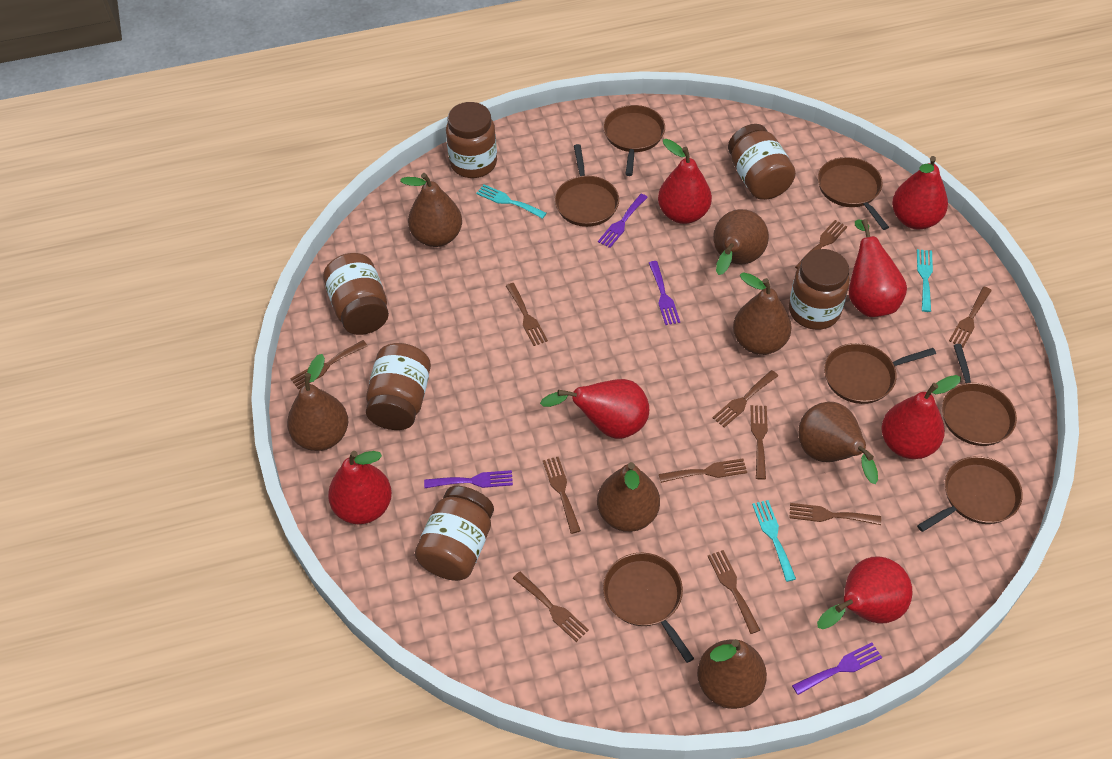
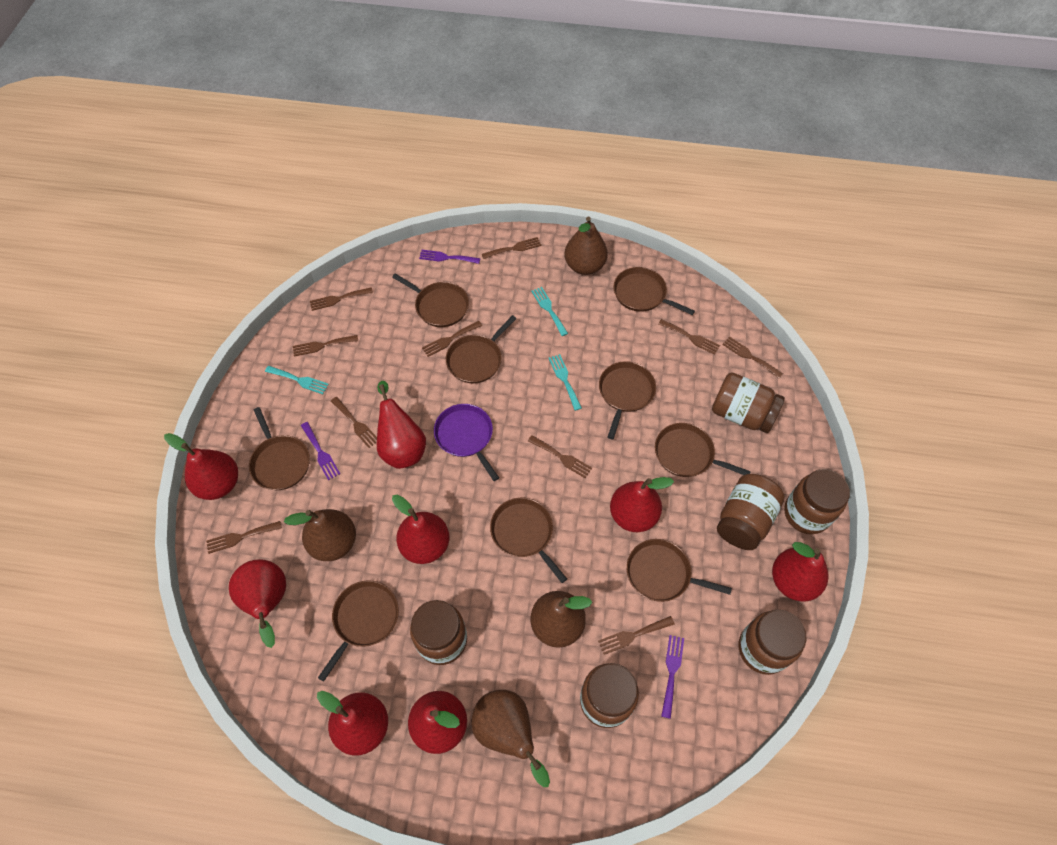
brown fork: [290,340,368,390] [506,283,548,346] [513,572,589,642] [543,457,581,534] [659,459,747,483] [708,550,760,634] [712,370,778,427] [750,405,768,480] [789,503,881,525] [795,220,847,269] [949,287,992,347] = 11 -> [206,521,282,554] [293,335,358,357] [310,287,373,311] [331,397,377,448] [422,321,482,357] [482,237,541,259] [528,435,592,478] [598,616,675,655] [658,319,720,355] [722,336,783,378] = 10
brown pan: [555,144,619,227] [603,105,665,176] [603,553,694,663] [818,157,889,230] [824,343,936,404] [917,456,1023,532] [942,344,1017,446] = 7 -> [249,407,310,490] [318,580,399,682] [392,273,469,327] [446,315,517,383] [490,498,567,583] [599,361,656,439] [613,267,695,315] [627,539,732,602] [655,423,751,477] = 9
brown pear: [287,354,348,451] [400,173,462,247] [597,462,660,532] [697,639,767,709] [713,209,769,275] [733,272,791,355] [798,402,878,484] = 7 -> [284,509,356,561] [471,690,550,787] [531,591,592,648] [564,217,608,275] = 4
purple fork: [424,470,513,488] [598,194,648,248] [649,261,680,325] [792,643,882,695] = 4 -> [301,422,340,480] [419,250,480,264] [661,635,684,719] = 3
purple pan: none = 0 -> [434,404,499,481] = 1
red pear: [328,451,392,524] [540,379,649,439] [658,139,712,224] [817,556,913,629] [849,219,907,317] [881,375,961,459] [892,156,948,229] = 7 -> [164,433,238,500] [229,559,286,648] [317,691,388,756] [377,381,426,469] [392,495,449,564] [408,691,467,754] [610,477,674,532] [772,542,829,602] = 8

